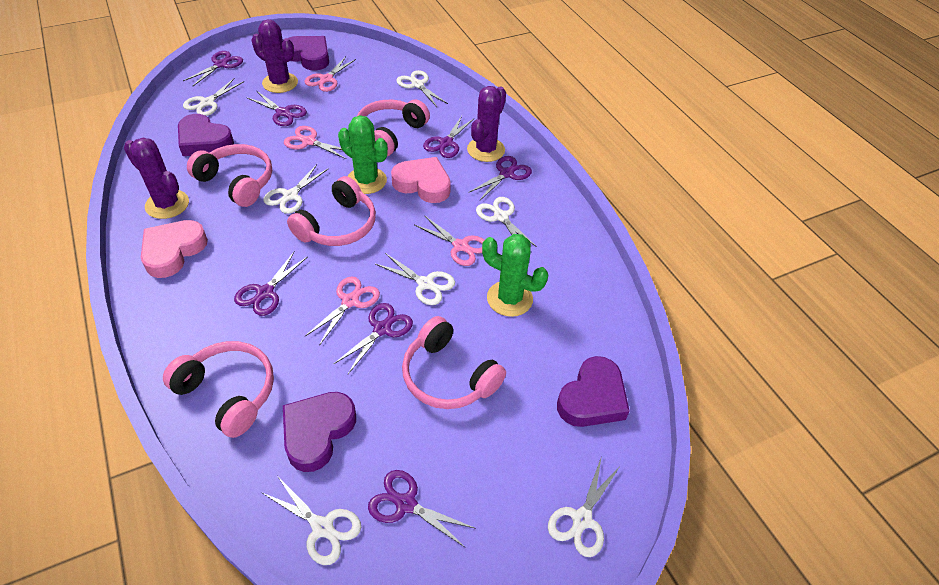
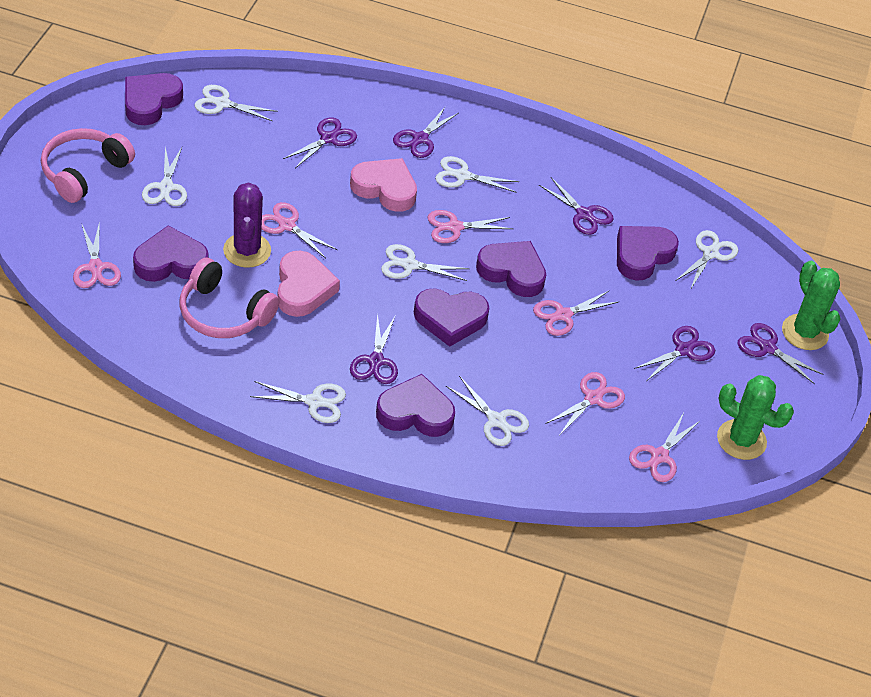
pink headphones: [163,341,274,438] [187,144,272,207] [287,176,376,246] [356,100,430,156] [402,316,506,409] = 5 -> [41,128,135,203] [180,258,279,338] = 2
pink scissors: [284,126,346,159] [305,56,356,92] [305,277,380,346] [415,215,485,266] = 4 -> [73,221,121,288] [262,202,337,258] [428,210,513,243] [533,290,618,336] [545,372,625,436] [629,413,700,482] = 6
purple cactus: [124,138,189,219] [251,19,298,93] [467,86,506,162] = 3 -> [223,183,271,268] = 1
purple heart: [178,114,234,156] [283,392,356,472] [288,36,329,71] [557,356,630,427] = 4 -> [125,73,183,125] [133,226,209,282] [376,374,455,437] [414,288,489,347] [476,241,546,297] [617,226,679,281] = 6
purple scissors: [183,51,243,86] [234,251,307,316] [246,91,307,126] [334,303,413,374] [368,470,476,548] [423,116,474,158] [468,156,532,201] = 7 -> [283,117,357,168] [350,313,398,384] [393,106,458,158] [539,177,613,235] [634,326,715,380] [737,323,824,384] = 6

